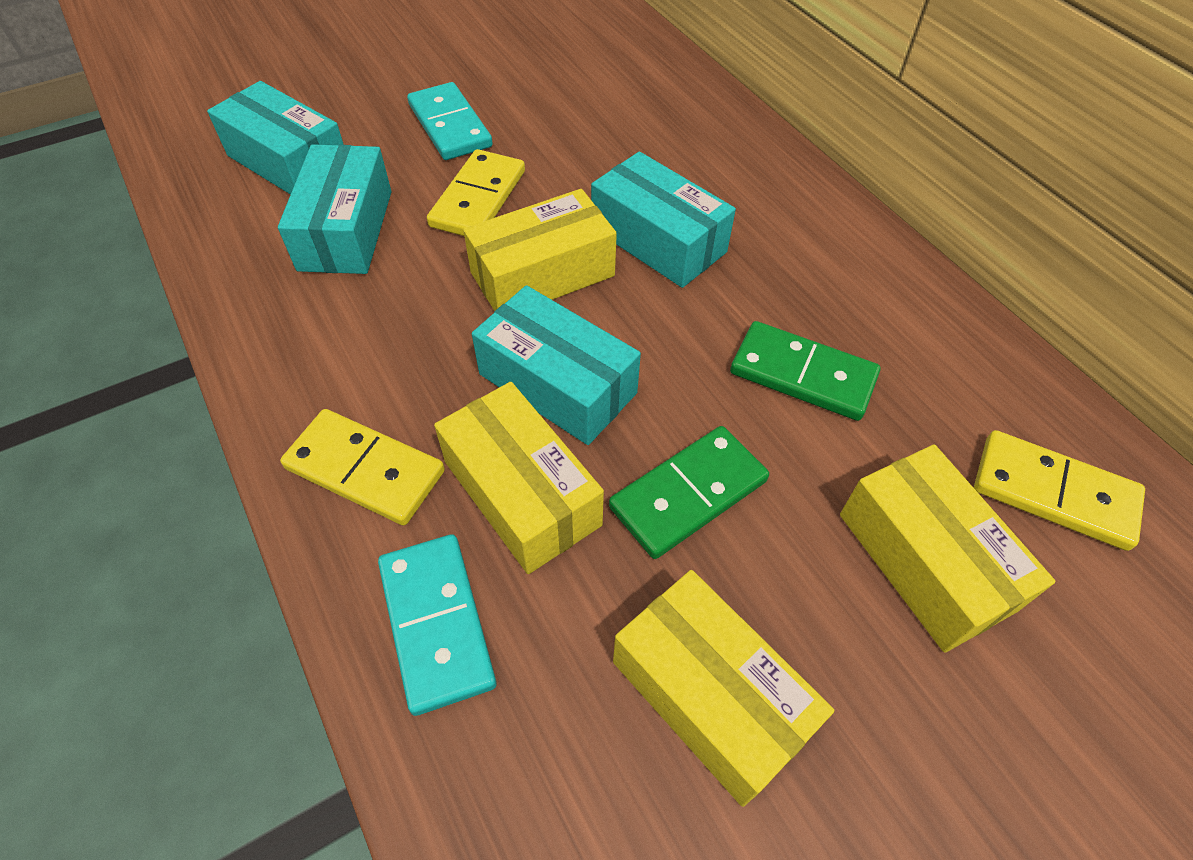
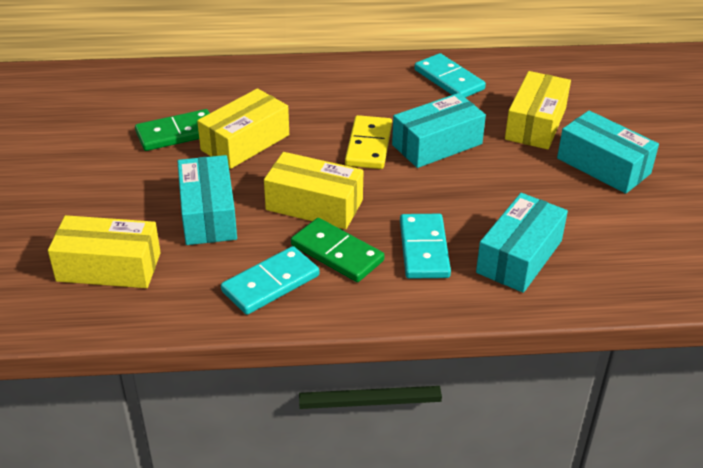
turquoise domino: [378,534,497,716] [407,82,493,160] = 2 -> [221,246,319,315] [400,214,451,279] [415,53,486,98] = 3
yellow domino: [280,409,445,526] [427,149,525,236] [974,430,1145,551] = 3 -> [345,115,392,169] = 1

